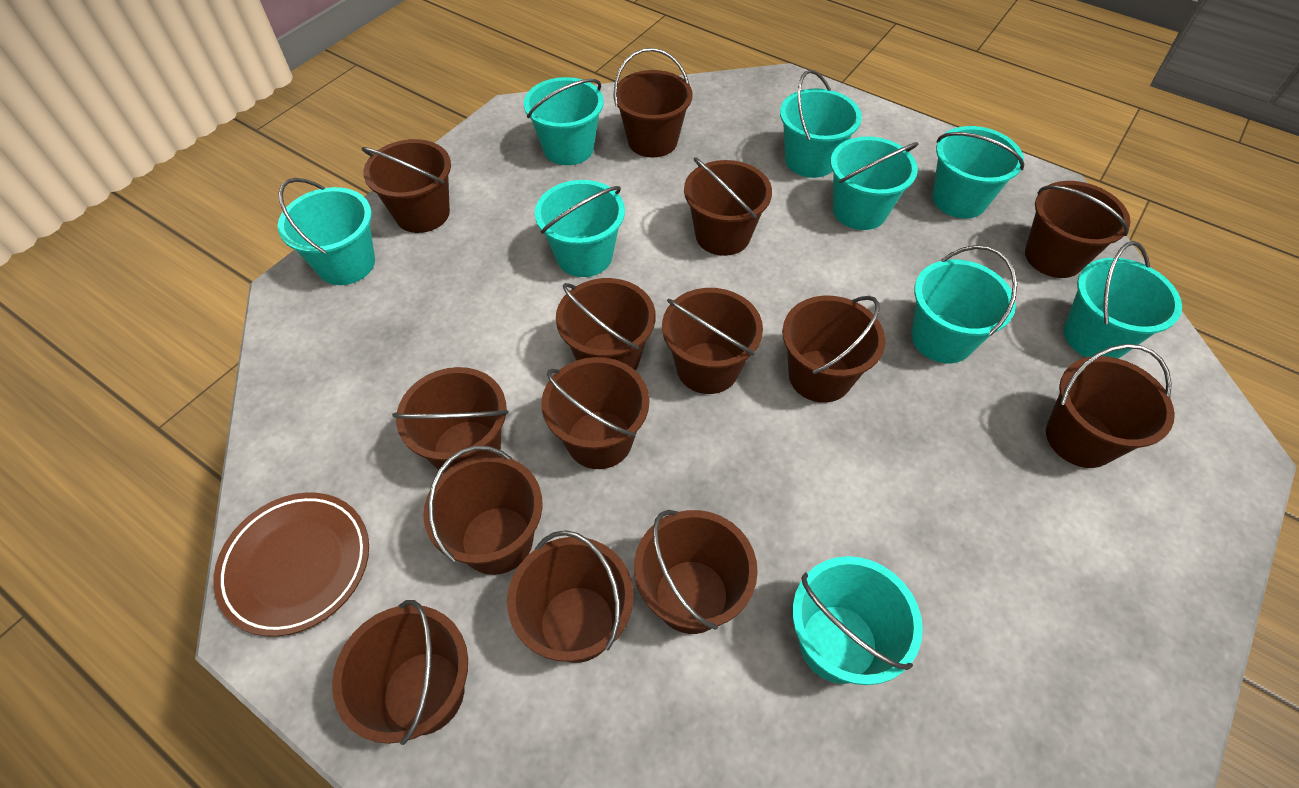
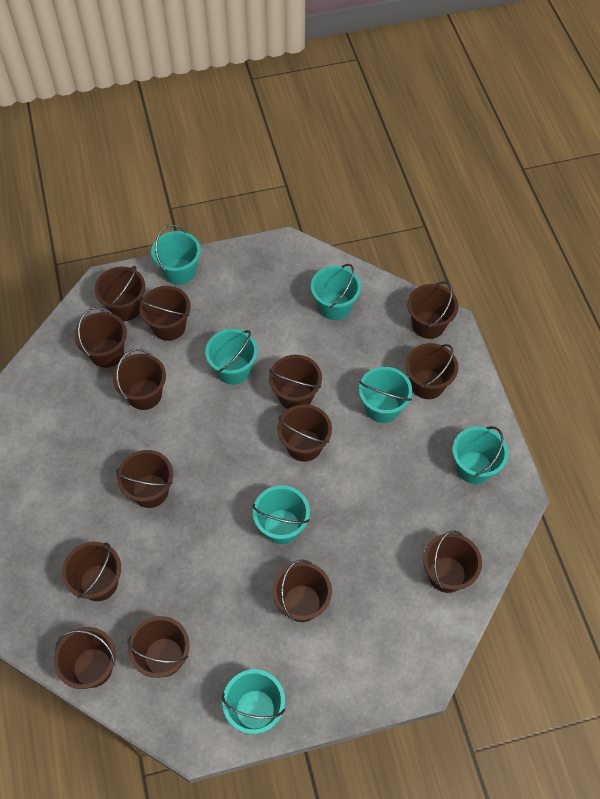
brown plate: [213,492,369,637] = 1 -> none = 0
turquoise bucket: [278,178,375,285] [524,77,604,165] [535,180,625,277] [780,70,862,178] [792,556,923,685] [830,136,918,230] [912,245,1017,363] [933,126,1024,219] [1064,241,1182,359] = 9 -> [151,225,201,285] [205,329,258,385] [222,669,285,734] [252,485,310,544] [311,264,361,320] [359,367,412,423] [453,426,508,484] = 7

